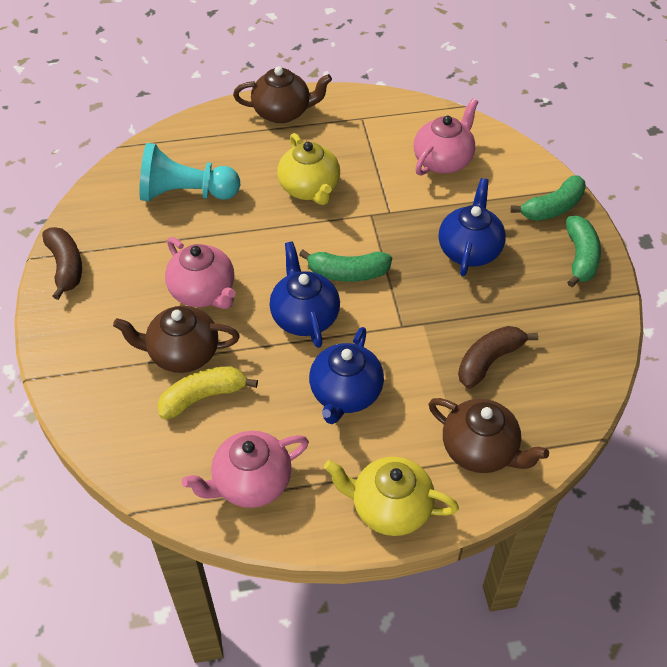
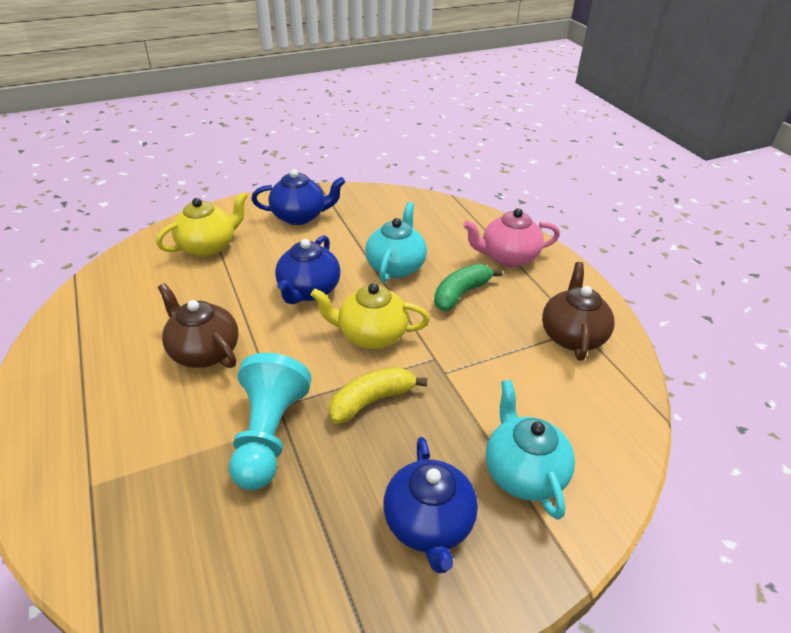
brown banana: [42,227,82,300] [458,326,538,389] = 2 -> none = 0
brown teapot: [113,306,240,373] [233,66,332,123] [428,398,549,473] = 3 -> [158,283,239,368] [542,262,615,361] = 2
green banana: [299,250,392,282] [510,176,586,221] [566,216,601,287] = 3 -> [434,264,502,311] = 1
pink teapot: [165,237,236,309] [182,431,309,508] [414,98,479,176] = 3 -> [463,208,560,267] = 1
turquoise teapot: none = 0 -> [365,202,427,282] [486,380,575,520] = 2

